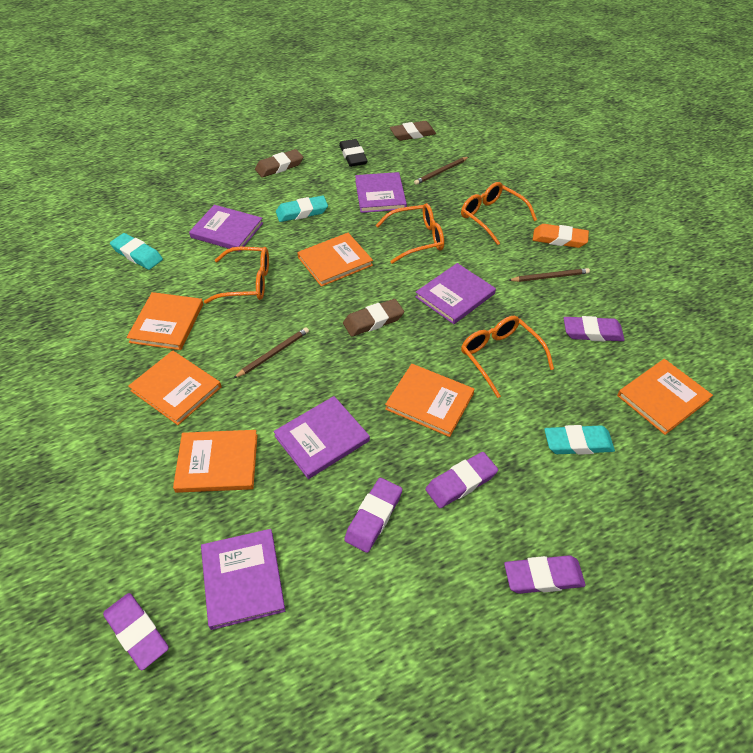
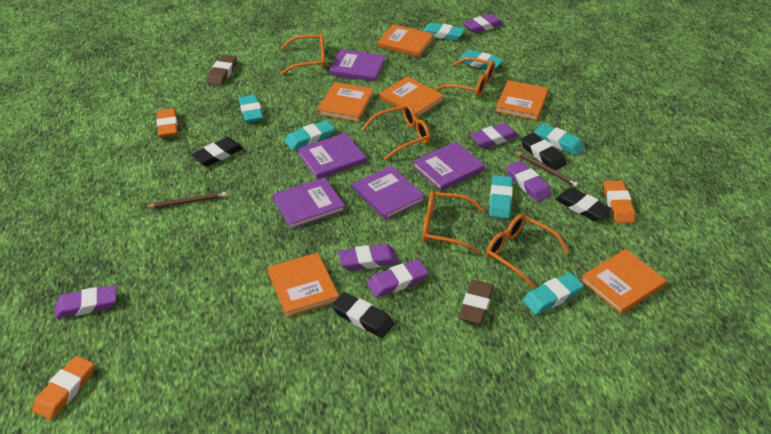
black eraser: [339,139,368,167] = 1 -> [191,137,243,166] [332,292,394,338] [521,133,567,170] [555,187,612,221] = 4
brown eraser: [255,149,303,178] [343,299,404,337] [390,121,436,141] = 3 -> [206,55,237,86] [458,280,494,324] = 2
brown pencil: [233,327,309,379] [414,157,469,185] [508,268,590,282] = 3 -> [144,192,227,208] [514,151,579,187] = 2
orange eraser: [533,224,589,248] = 1 -> [32,356,94,420] [157,108,178,137] [604,181,635,223] = 3
orange glasses: [204,247,269,304] [376,203,444,264] [461,182,537,245] [461,316,554,398] = 4 -> [281,33,325,75] [362,104,430,160] [422,191,485,254] [435,57,495,98] [486,214,569,289] = 5
purple eraser: [103,593,169,671] [344,478,402,553] [425,452,498,508] [504,555,586,594] [564,316,624,342] = 5 -> [55,285,116,318] [338,244,398,271] [367,259,428,298] [463,14,503,33] [470,123,519,148] [506,161,552,202] = 6
turquoise eraser: [110,233,163,270] [276,196,328,222] [544,425,615,455] = 3 -> [239,95,263,123] [284,120,335,150] [423,23,465,40] [458,50,504,70] [489,175,513,219] [523,272,584,315] [534,123,585,156] = 7

